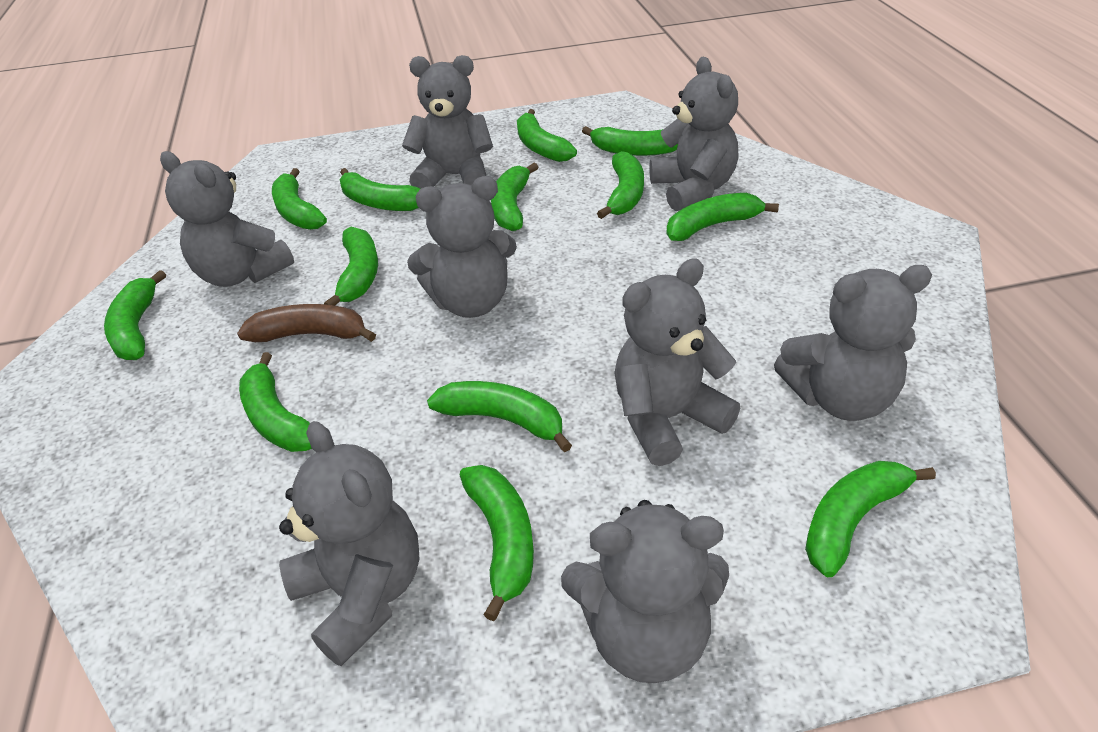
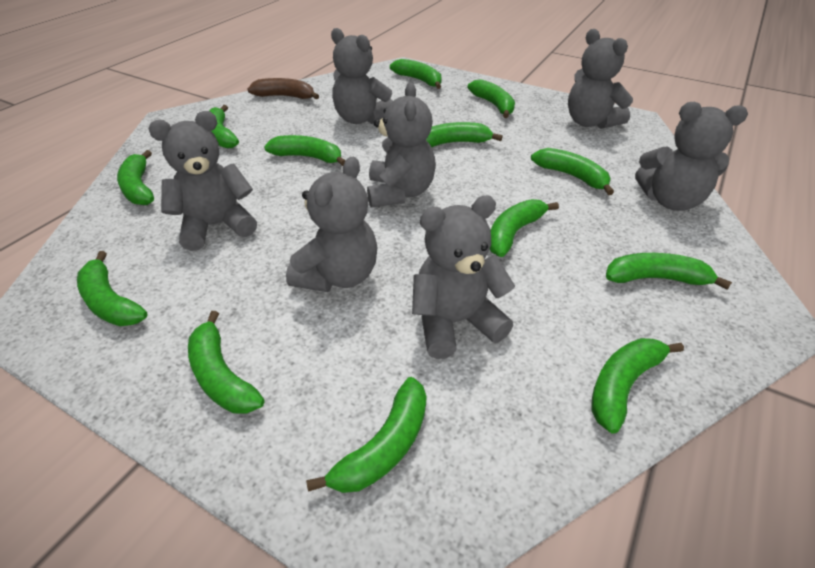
grey teddy bear: [160,151,294,287] [279,421,419,666] [402,55,493,189] [407,176,517,318] [561,500,729,683] [614,259,740,466] [649,57,738,211] [774,265,932,421] = 8 -> [148,111,257,251] [286,157,378,292] [331,28,393,124] [367,82,436,208] [412,195,515,359] [568,29,633,129] [635,102,748,211] = 7

